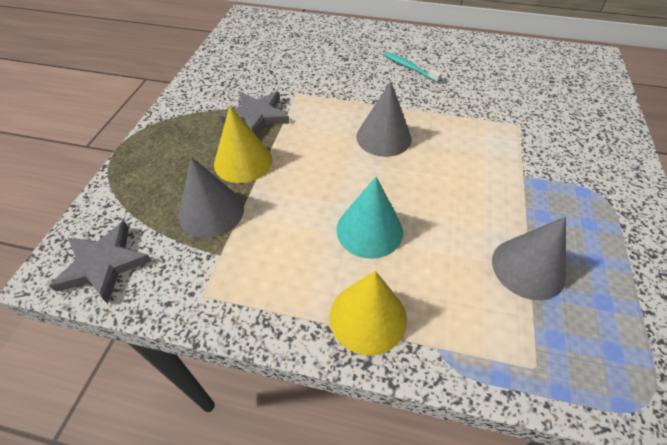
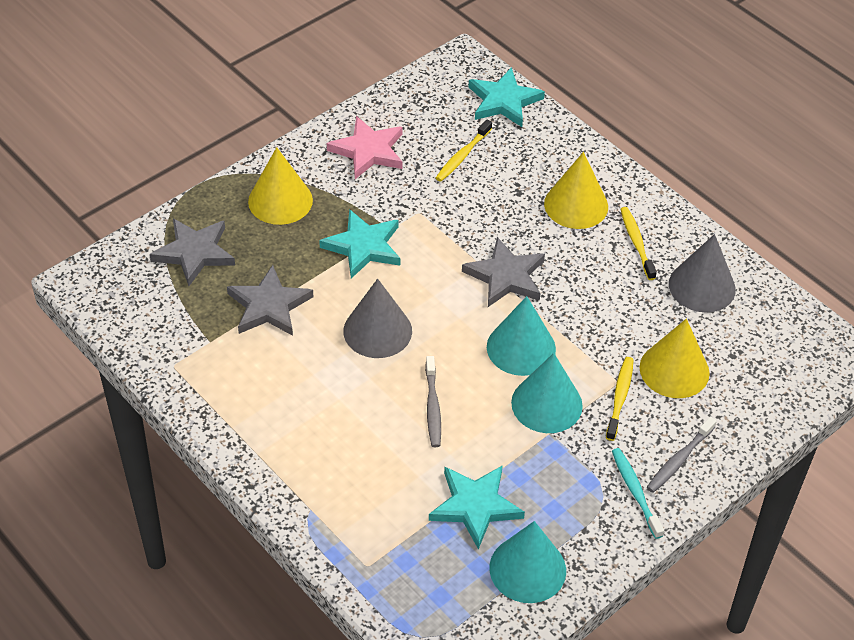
grey cone: [179,157,244,238] [356,81,411,157] [492,217,566,300] = 3 -> [343,279,412,358] [669,234,736,313] = 2
grey star: [49,221,152,304] [220,92,290,135] = 2 -> [150,218,235,286] [227,265,313,336] [462,237,545,307] = 3
grey toothbrush: none = 0 -> [425,356,441,447] [647,417,717,493] = 2
pink star: none = 0 -> [327,116,403,179] = 1
turquoise cone: [336,177,403,259] = 1 -> [487,296,556,376] [489,521,566,603] [511,353,583,433] = 3
turquoise star: none = 0 -> [319,209,400,278] [429,465,525,550] [469,67,545,127] = 3
yellow cone: [214,106,272,183] [329,271,407,356] = 2 -> [248,147,313,225] [544,152,608,229] [640,319,710,398] = 3
yellow toothbrush: none = 0 -> [436,120,492,182] [606,357,634,441] [620,207,657,280] = 3

